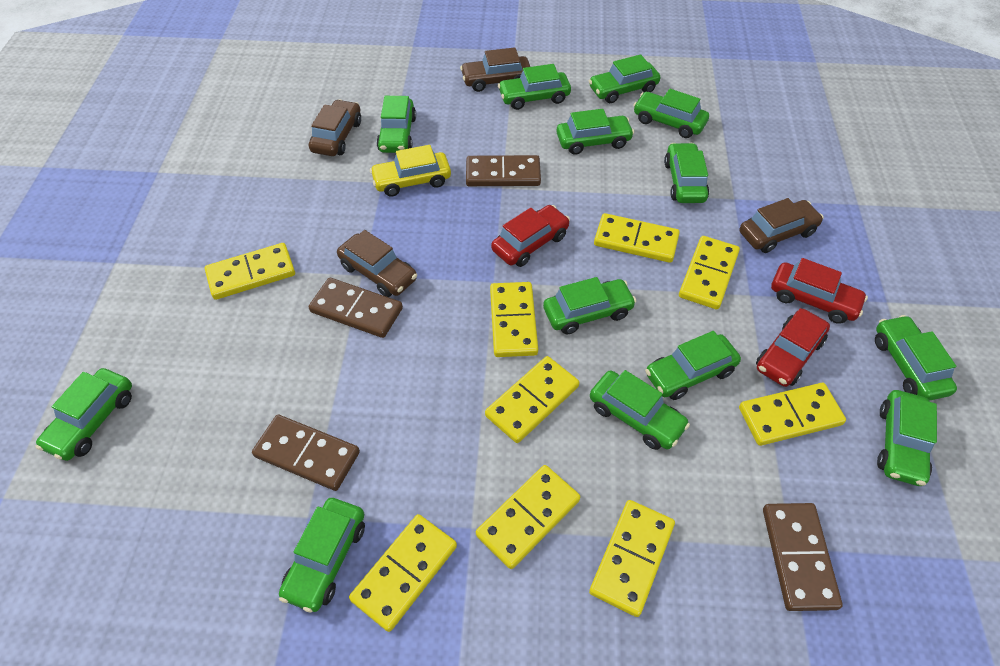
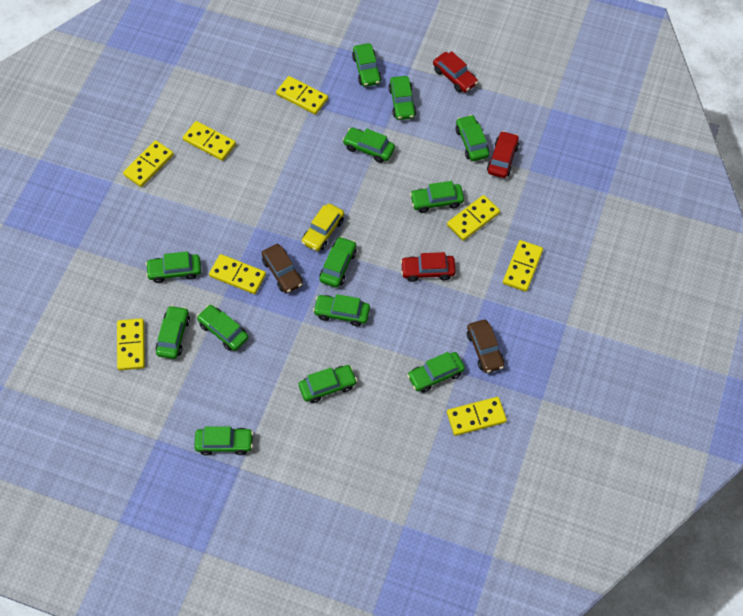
brown car: [309,99,361,156] [337,230,417,297] [460,47,530,92] [740,198,824,253] = 4 -> [262,244,303,293] [467,320,504,373] = 2
brown domino: [252,415,360,491] [309,278,403,338] [466,155,541,186] [763,503,843,611] = 4 -> none = 0
yellow domino: [205,243,295,300] [349,514,457,632] [476,465,580,569] [485,356,580,443] [490,282,538,357] [589,500,675,617] [594,213,680,263] [679,236,740,309] [739,383,846,446] = 9 -> [117,318,145,370] [123,140,174,187] [183,121,236,161] [209,254,266,294] [276,76,328,115] [447,195,500,241] [447,397,507,436] [503,240,543,292] = 8

